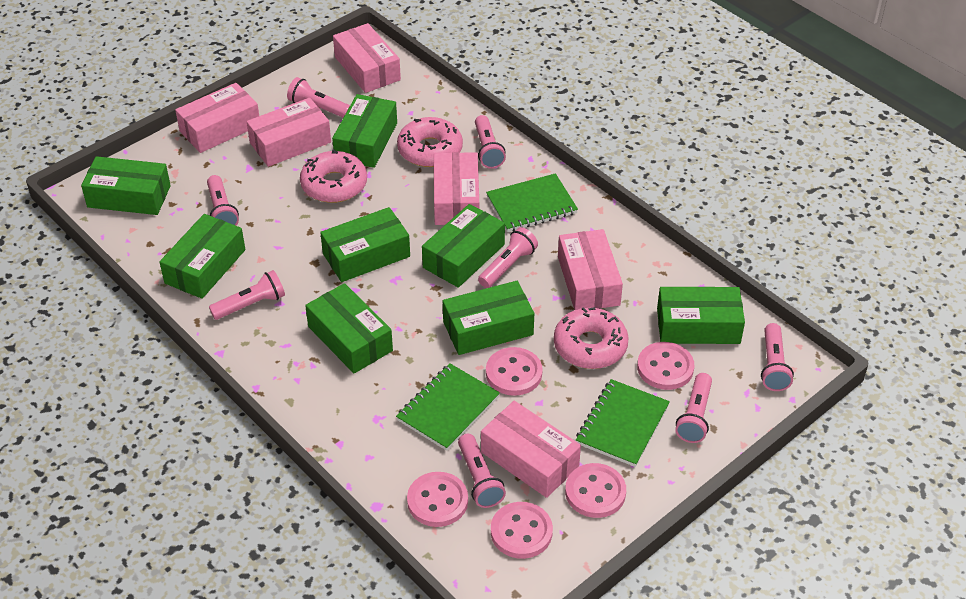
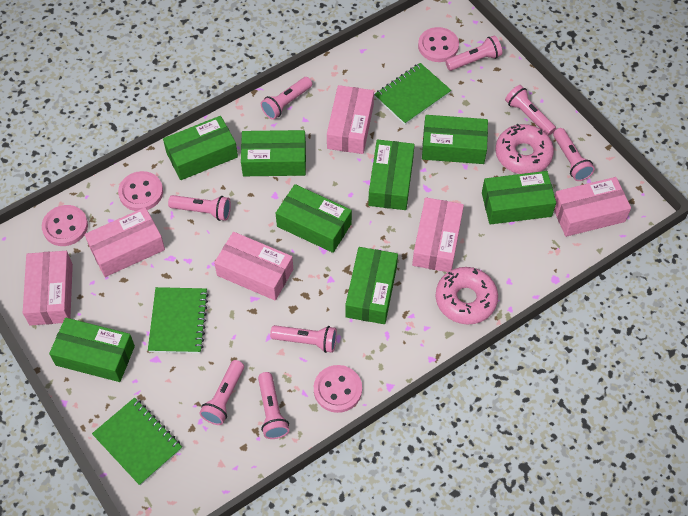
pink button: [407,472,468,527] [486,347,543,396] [491,502,553,559] [565,463,626,518] [637,342,694,390] = 5 -> [42,205,88,246] [118,171,163,211] [314,365,362,413] [418,27,459,62] = 4
pink donut: [300,149,367,203] [397,117,463,167] [554,307,629,369] = 3 -> [436,267,498,325] [495,124,554,174] = 2

